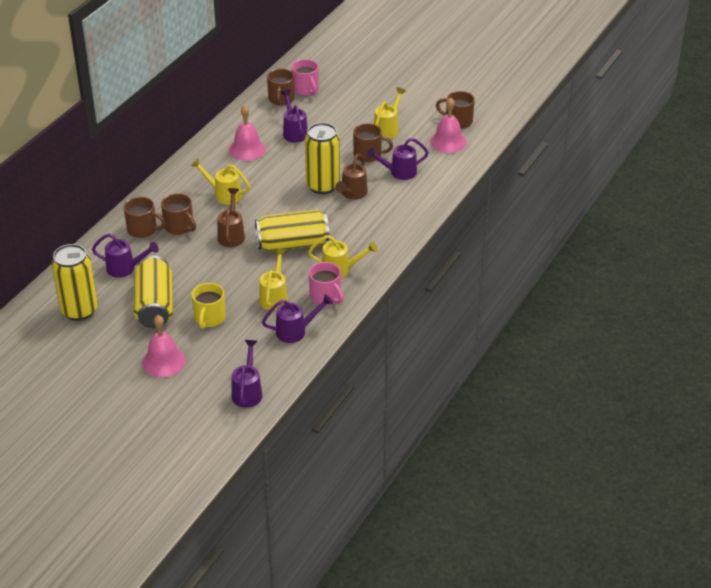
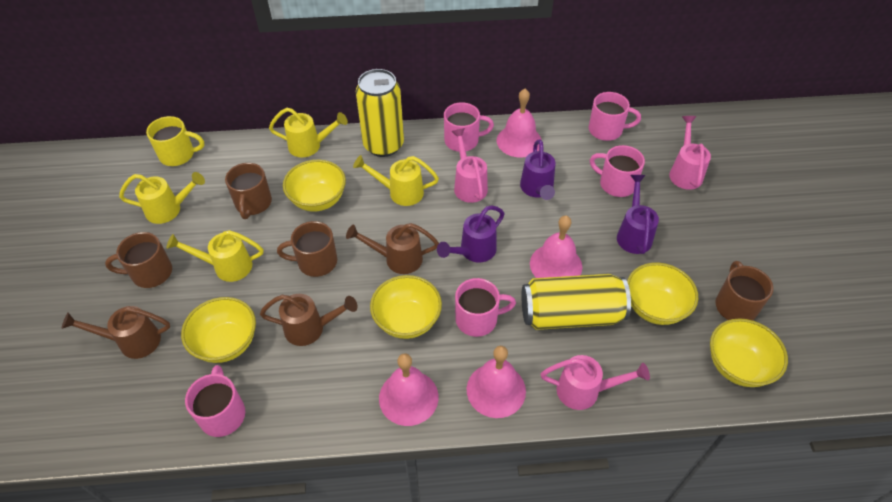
brown mug: [124,197,166,238] [161,193,196,235] [267,69,295,106] [353,123,393,162] [436,91,475,129] = 5 -> [105,232,172,288] [225,163,272,219] [277,221,337,277] [715,261,773,320] = 4
brown watering can: [217,188,245,247] [335,154,368,199] = 2 -> [62,306,170,359] [260,294,358,346] [346,223,439,274] = 3
pink bell: [142,315,186,377] [229,105,266,161] [430,97,467,153] = 3 -> [379,353,439,426] [467,346,526,418] [497,89,542,158] [530,215,582,278] = 4
pink mug: [292,59,319,96] [309,262,344,306] = 2 -> [185,365,245,437] [444,102,494,152] [455,278,516,337] [589,92,641,141] [590,145,645,197] = 5
pink watering can: none = 0 -> [451,128,488,203] [541,355,650,410] [669,116,711,190] = 3
purple watering can: [92,233,159,278] [232,340,262,408] [262,294,333,343] [281,90,308,143] [367,138,429,180] = 5 -> [437,205,504,262] [520,139,555,200] [617,175,659,254] = 3
yellow bowl: none = 0 -> [181,297,256,363] [283,160,346,212] [370,275,442,339] [627,262,698,325] [710,318,788,387] = 5
yellow can: [52,244,98,321] [134,256,173,328] [255,209,329,251] [305,123,340,194] = 4 -> [356,69,404,157] [521,274,631,330] = 2

